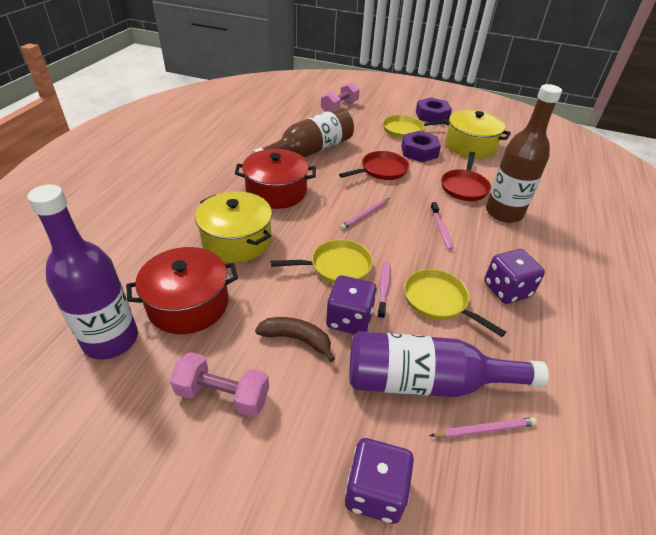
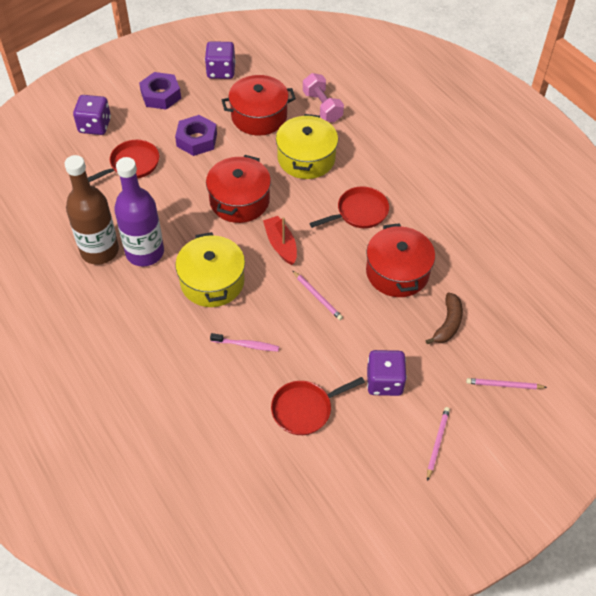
brown bottle: [252,107,354,158] [486,84,562,223] = 2 -> [64,155,119,265] = 1
pink dumbbell: [170,352,269,417] [321,82,360,112] = 2 -> [303,73,344,122] = 1
pink pencil: [340,198,389,230] [430,417,537,438] = 2 -> [293,271,343,320] [427,407,450,481] [466,378,548,389] = 3
pink toothbrush: [377,261,391,319] [430,202,454,250] = 2 -> [210,333,279,351] = 1
purple bottle: [27,184,138,360] [349,331,549,397] = 2 -> [114,157,164,266] = 1
red boat: none = 0 -> [263,216,297,265] = 1
red pan: [339,151,409,180] [441,152,491,201] = 2 -> [88,140,159,182] [271,377,365,435] [309,186,389,228] = 3
red pot: [126,247,238,334] [235,149,316,209] = 2 -> [206,155,271,223] [222,75,296,136] [366,223,435,297] = 3
yellow pan: [271,239,373,283] [383,115,449,139] [404,269,506,337] = 3 -> none = 0

